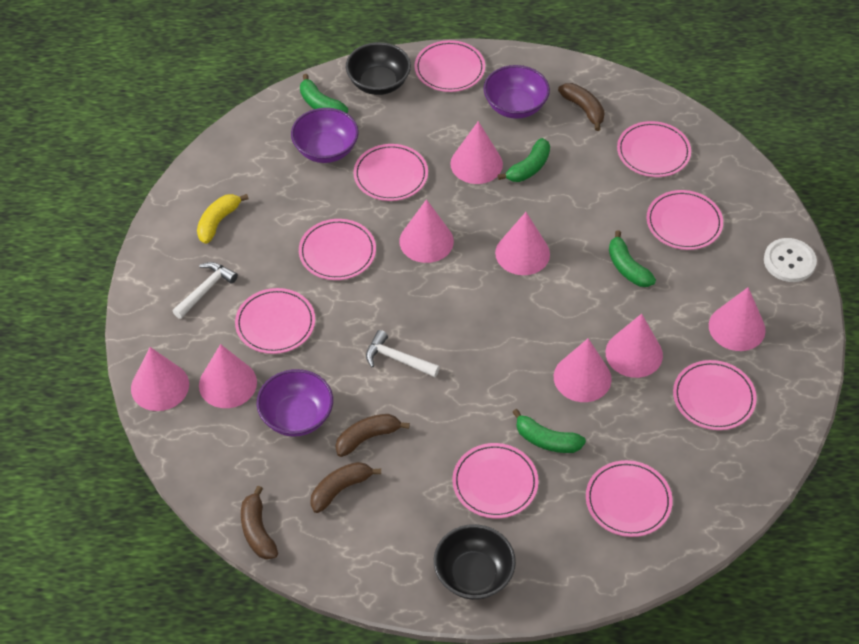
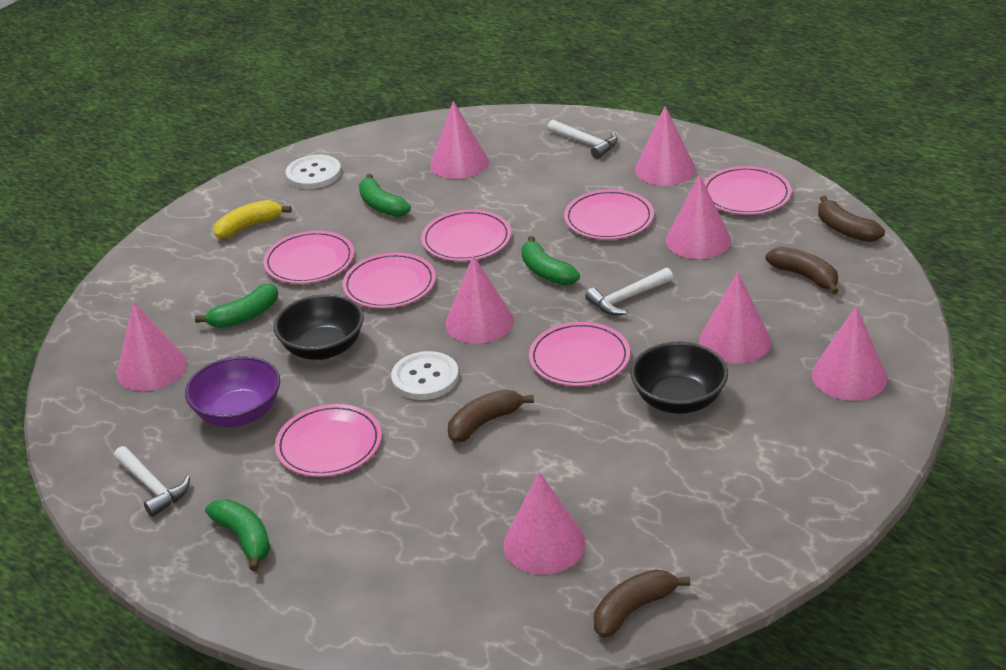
pink plate: [235,288,315,354] [299,219,376,280] [353,144,428,201] [415,40,485,92] [453,443,538,518] [586,460,673,537] [617,121,691,177] [646,190,723,250] [673,360,757,430] = 9 -> [263,231,354,284] [275,404,382,477] [343,253,436,308] [421,210,511,261] [529,322,630,386] [564,189,654,240] [704,166,791,215] = 7
purple bowl: [257,369,333,436] [291,108,359,163] [483,65,550,119] = 3 -> [185,356,280,427] = 1
white button: [764,238,817,282] = 1 -> [286,155,341,189] [391,351,459,400] = 2
white hammer: [172,262,238,319] [366,330,440,377] = 2 -> [114,446,190,517] [548,119,618,159] [585,267,673,315] = 3

